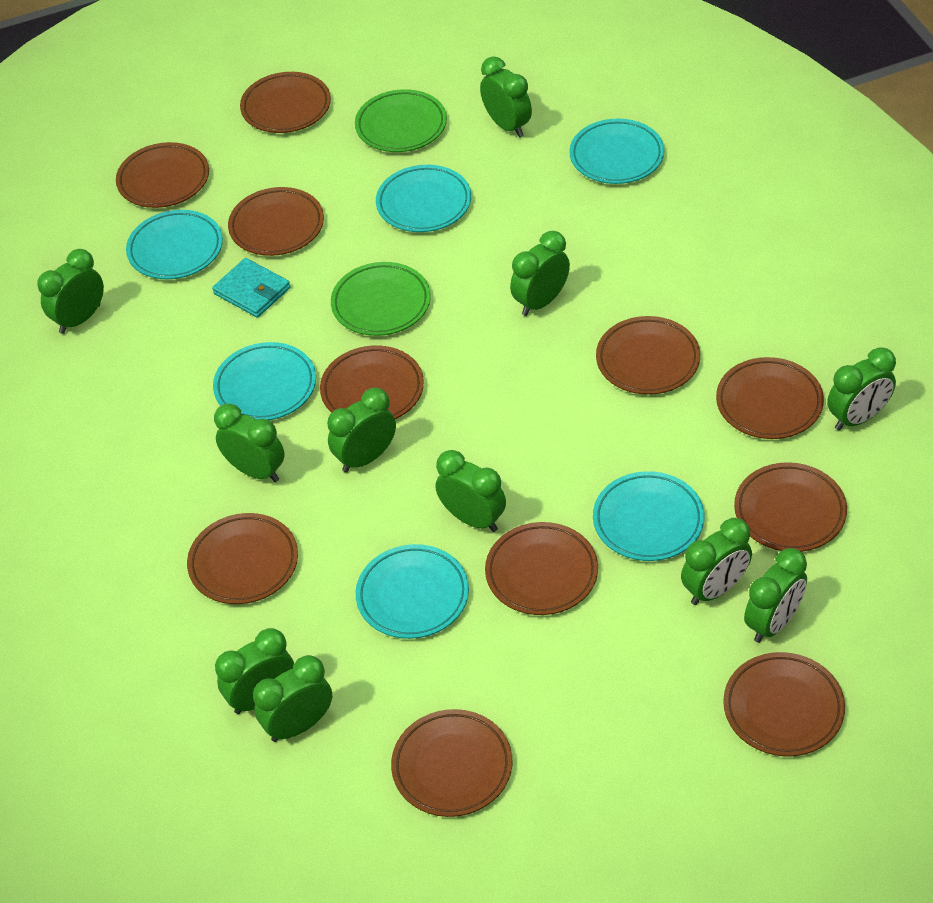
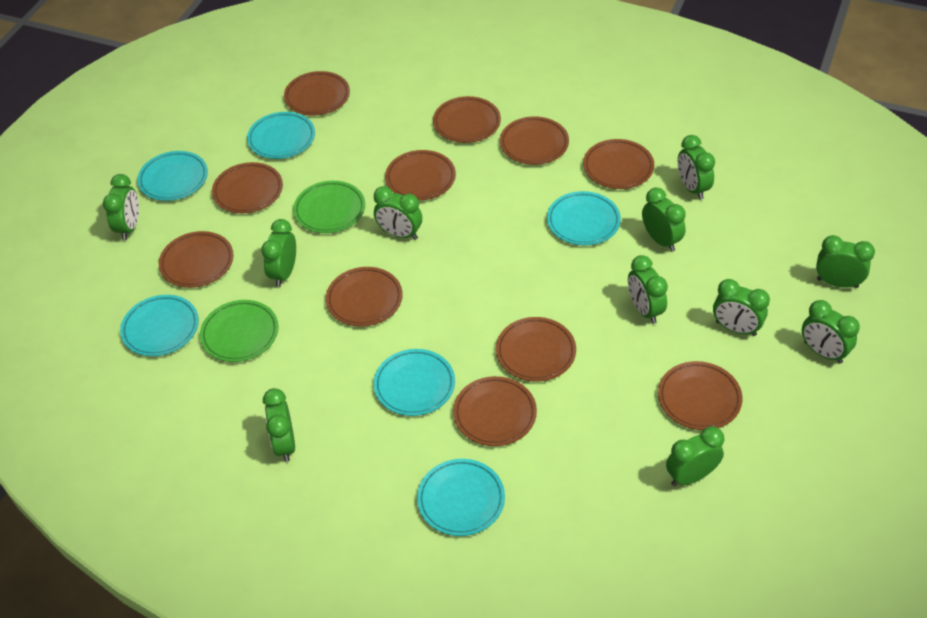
turquoise wallet: [212,258,290,318] = 1 -> none = 0

